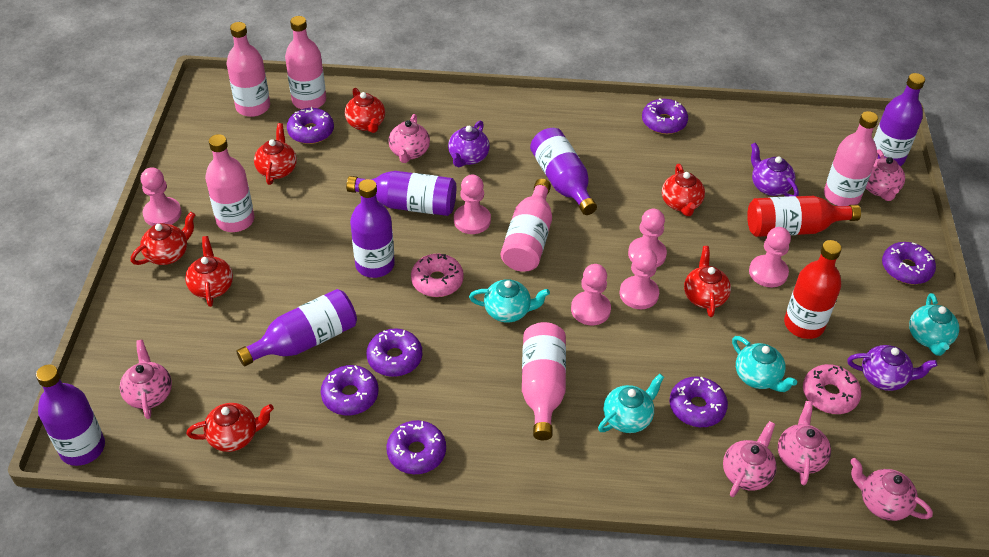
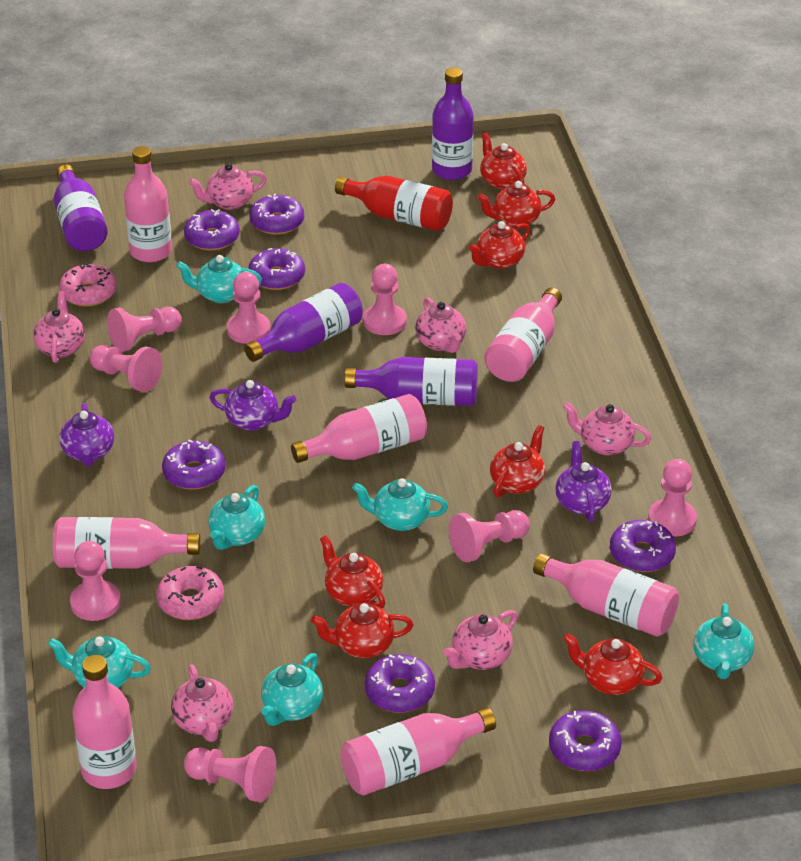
pink bottle: [205,134,254,232] [227,22,270,117] [285,16,326,109] [501,179,552,272] [522,322,566,440] [824,111,878,206] = 6 -> [53,517,200,569] [72,655,137,789] [124,146,172,262] [291,394,427,463] [340,707,496,796] [484,288,562,382] [533,553,679,637] = 7
pink pawn: [140,167,182,226] [454,175,491,234] [571,264,611,325] [620,248,659,309] [628,209,667,268] [749,227,791,287] = 6 -> [70,541,121,621] [90,345,162,392] [107,307,182,352] [184,746,276,802] [227,272,270,344] [363,264,407,335] [449,510,530,562] [648,459,697,537] = 8
purple bottle: [36,364,105,466] [236,289,357,366] [346,171,456,216] [350,179,395,278] [530,128,597,215] [873,73,925,166] = 6 -> [54,164,108,251] [244,283,363,362] [344,357,478,406] [432,68,474,180] = 4
red bottle: [747,196,861,237] [784,240,842,339] = 2 -> [335,176,453,231] = 1
turquoise teapot: [469,279,550,323] [598,374,664,433] [732,336,797,392] [909,293,959,356] = 4 -> [48,636,151,688] [176,255,262,303] [208,485,265,550] [261,653,323,726] [352,478,448,531] [693,604,754,679] = 6

